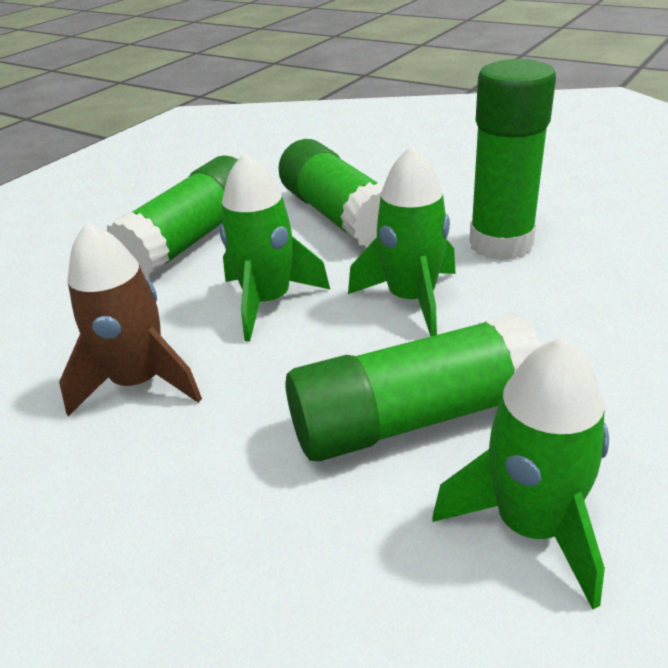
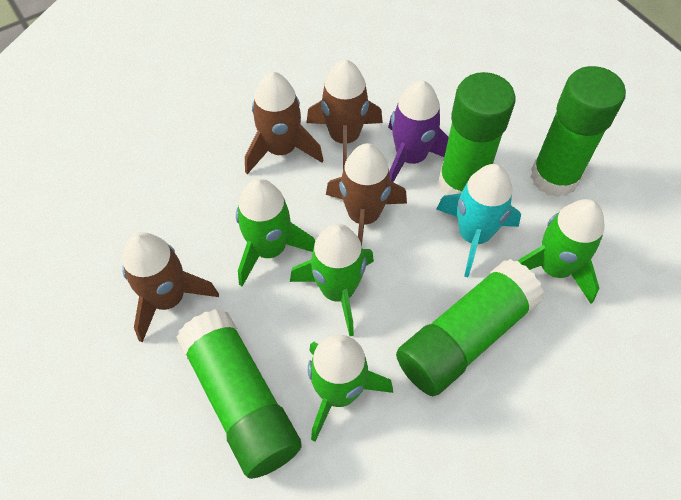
brown rocket: [59,222,202,416] = 1 -> [122,232,219,342] [245,72,323,174] [307,60,383,170] [326,143,407,246] = 4
green rocket: [219,151,330,342] [348,145,456,336] [433,337,609,609] = 3 -> [236,179,315,286] [290,224,374,336] [308,335,393,442] [517,199,605,304] = 4
purple rocket: none = 0 -> [388,80,449,182] = 1
turquoise rocket: none = 0 -> [436,164,521,277] = 1

